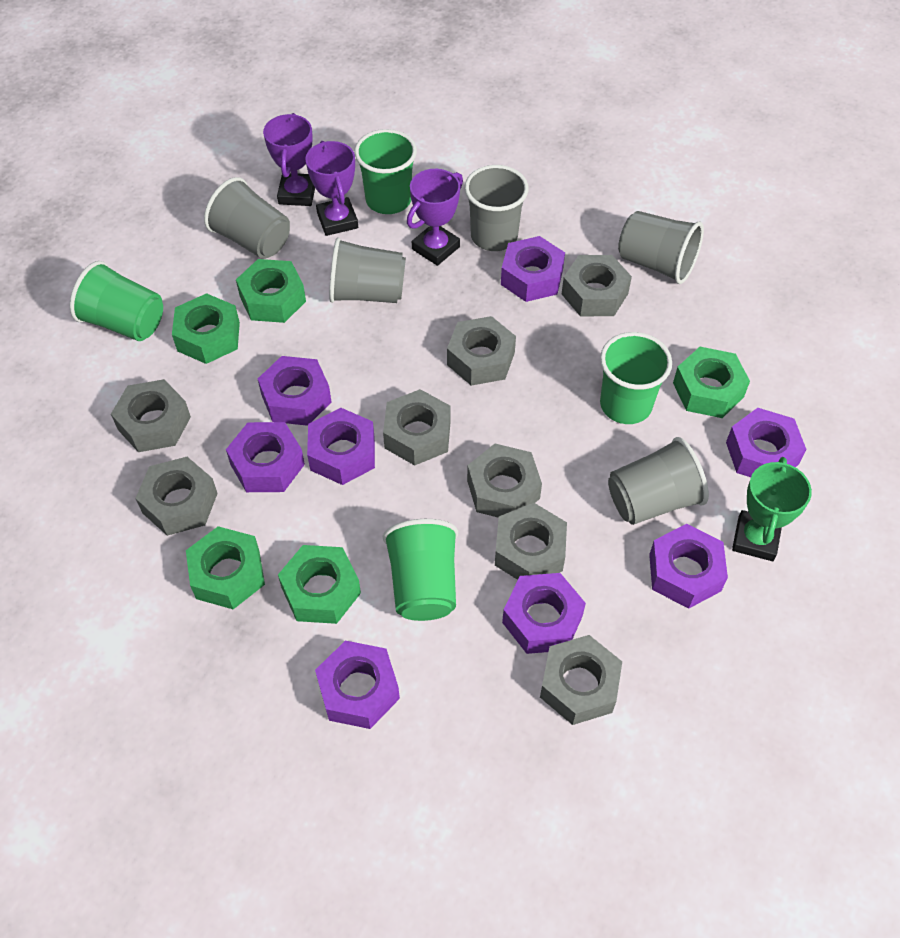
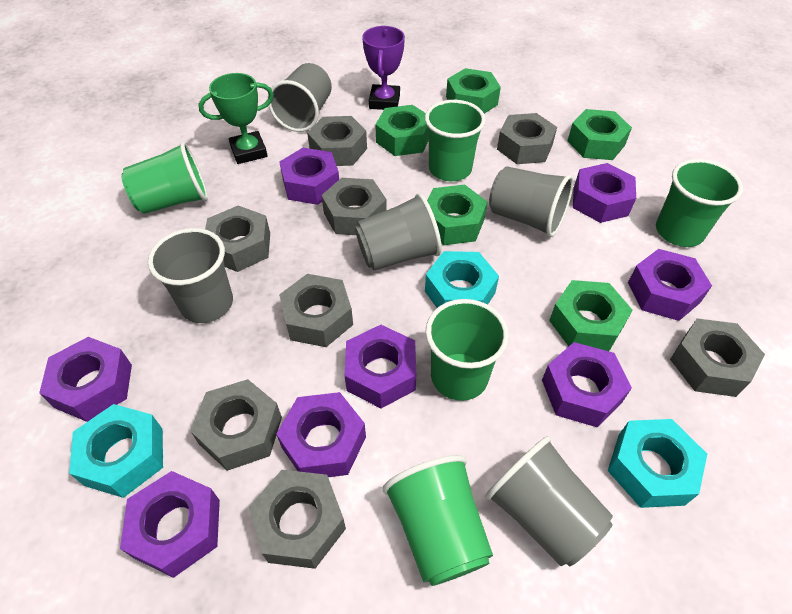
green cup: [70,261,163,341] [354,129,417,214] [383,519,458,621] [600,332,672,424] = 4 -> [121,142,208,214] [383,455,493,586] [425,100,486,181] [425,299,509,401] [656,159,743,247] = 5
purple trophy: [263,113,315,206] [305,141,358,236] [407,169,463,266] = 3 -> [362,26,405,110] = 1
turquoise nut: none = 0 -> [69,404,163,498] [425,251,499,308] [608,419,707,508] = 3

